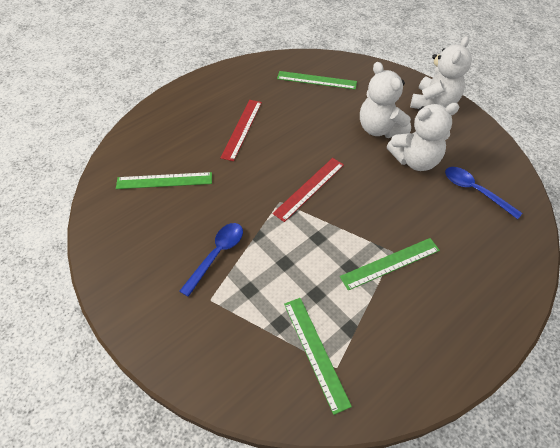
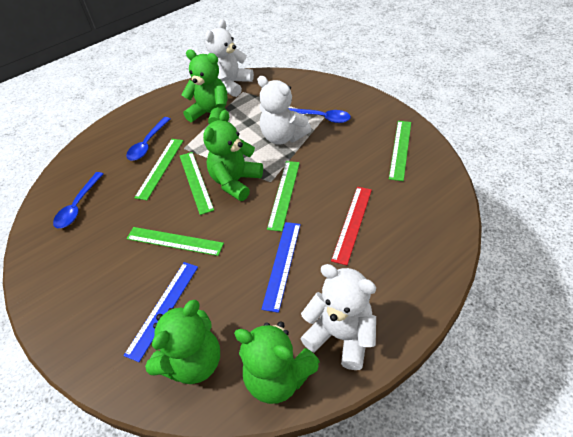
blue ruler: none = 0 -> [123,262,198,362] [261,222,301,313] = 2
blue spoon: [180,223,243,297] [445,167,522,219] = 2 -> [53,172,103,228] [126,117,170,161] [289,108,351,123] = 3
green ruler: [116,172,212,189] [277,71,357,90] [284,298,352,415] [340,238,440,290] = 4 -> [126,227,224,256] [134,139,184,200] [180,152,214,215] [267,161,300,232] [389,121,411,181] = 5
green teddy bear: none = 0 -> [145,300,220,384] [182,49,228,124] [203,110,263,201] [234,321,320,404] = 4
red ruler: [220,100,262,161] [273,158,344,222] = 2 -> [331,187,372,265] = 1

